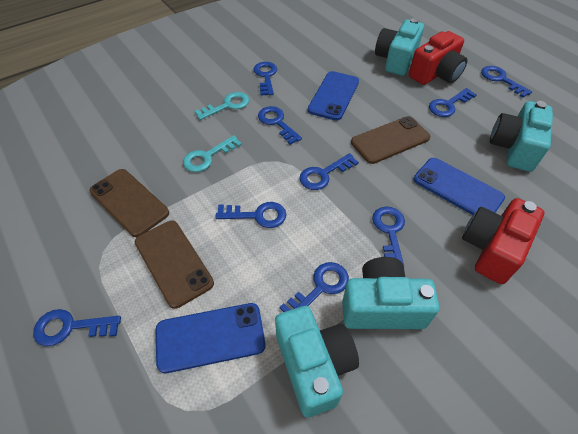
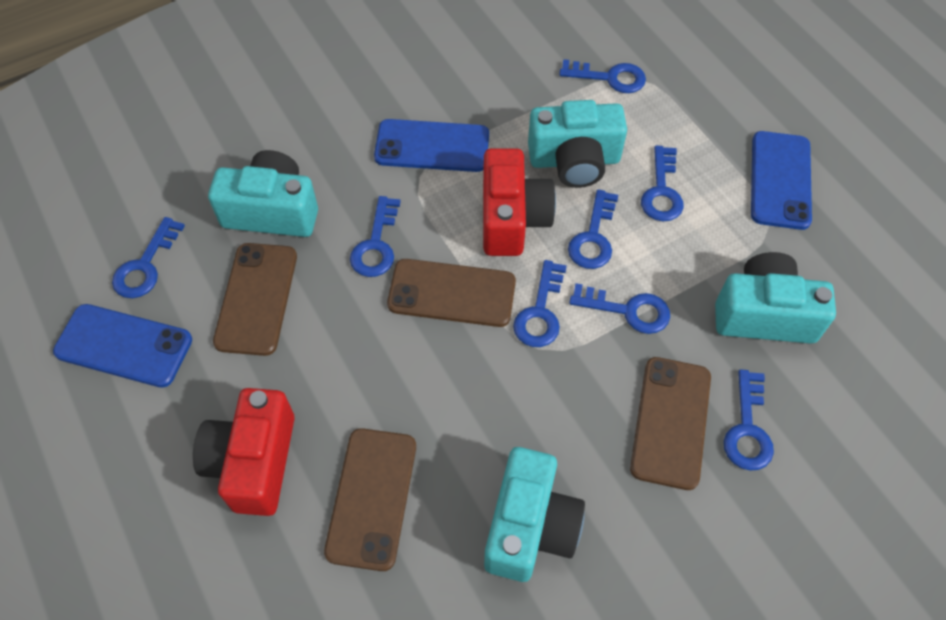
blue key: [33,309,121,346] [215,202,286,228] [253,62,277,96] [258,106,302,145] [279,262,349,312] [299,153,359,190] [372,207,405,266] [429,88,477,117] [481,66,532,98] = 9 -> [112,217,185,298] [350,196,401,277] [513,260,567,347] [559,59,646,93] [568,189,618,269] [569,283,670,334] [641,146,684,221] [724,369,774,471] = 8
brown phone: [89,169,169,237] [135,221,214,309] [351,116,430,164] = 3 -> [213,243,297,356] [324,428,416,571] [387,259,516,327] [630,357,711,490] = 4
turquoise key: [183,135,242,172] [194,92,249,120] = 2 -> none = 0

